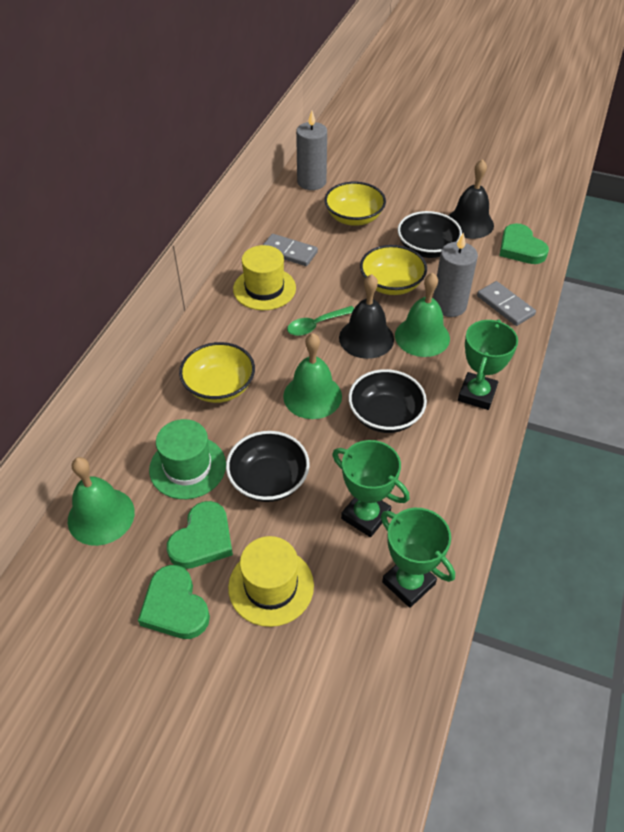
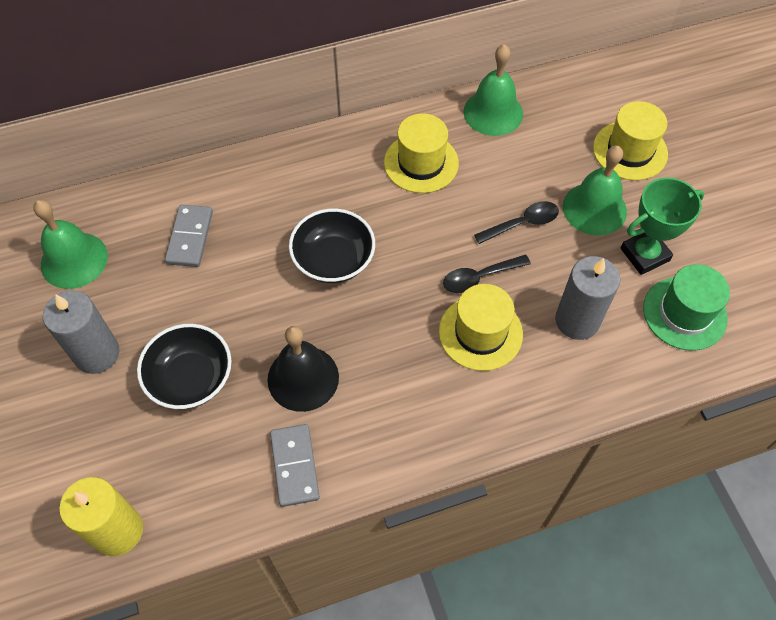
black bell: [339,274,394,359] [448,159,494,239] = 2 -> [267,326,339,412] = 1
black bowl: [226,431,310,502] [348,369,427,433] [398,211,462,258] = 3 -> [137,324,232,409] [289,209,375,283] = 2
black spoon: none = 0 -> [443,255,531,293] [474,201,559,244] = 2
green heart: [138,565,210,639] [167,501,233,569] [499,223,549,264] = 3 -> none = 0
green spoon: [287,306,354,336] = 1 -> none = 0
green trophy: [332,440,410,537] [381,508,455,608] [458,319,518,410] = 3 -> [620,177,704,275] = 1
yellow bowl: [179,342,255,403] [324,182,386,226] [360,245,427,295] = 3 -> none = 0
yellow candle: none = 0 -> [59,477,143,556] = 1
yellow hat: [228,536,314,627] [233,245,296,310] = 2 -> [384,114,459,193] [439,284,523,371] [593,101,668,180] = 3

